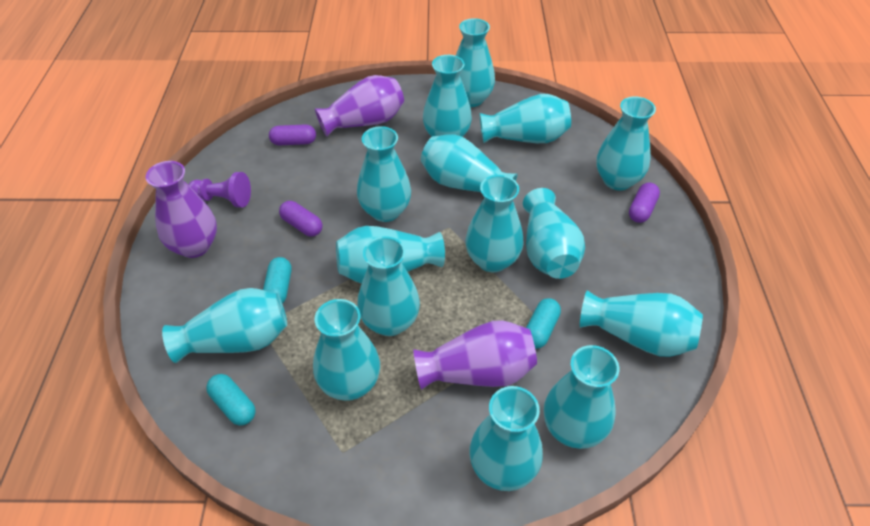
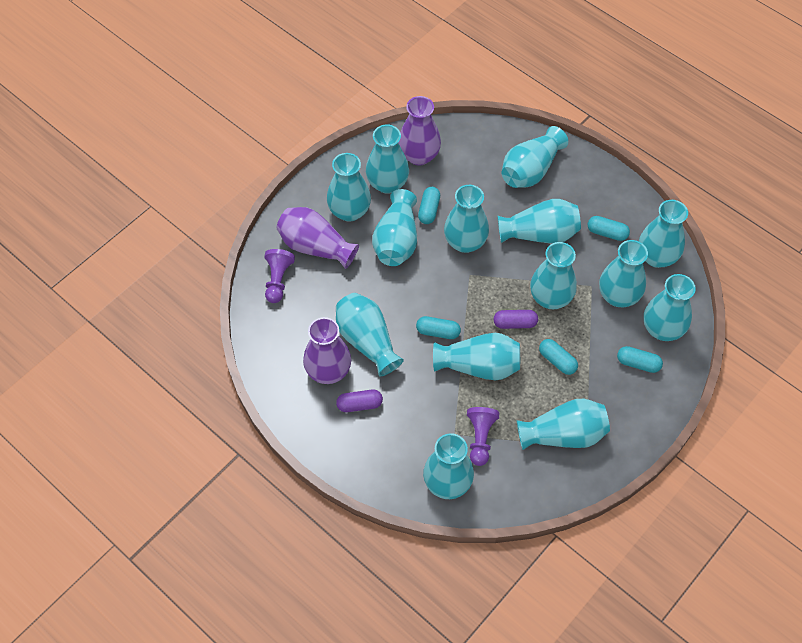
purple capsule: [269,124,316,145] [279,201,322,237] [629,182,660,223] = 3 -> [336,390,383,412] [493,310,538,329] = 2
purple pawn: [188,172,251,207] = 1 -> [264,249,295,303] [467,407,499,466] = 2
turquoise capsule: [206,374,256,426] [263,257,291,304] [526,298,561,349] = 3 -> [416,316,461,339] [418,187,440,224] [539,339,578,375] [588,216,630,241] [617,346,663,373] = 5
turquoise vase: [162,288,287,363] [313,299,380,401] [336,226,445,284] [357,126,411,222] [358,236,420,336] [421,134,517,192] [423,55,472,137] [456,18,495,107] [465,175,523,272] [469,386,543,491] [479,94,571,143] [523,188,585,279] [544,345,619,449] [580,290,703,357] [596,97,656,190] = 15 -> [327,153,371,222] [336,293,404,376] [366,125,409,194] [372,189,417,266] [423,433,474,499] [433,333,520,380] [444,185,489,253] [497,199,581,243] [502,126,568,188] [516,399,610,450] [530,242,577,309] [599,240,648,307] [639,200,688,268] [644,274,696,341] = 14

